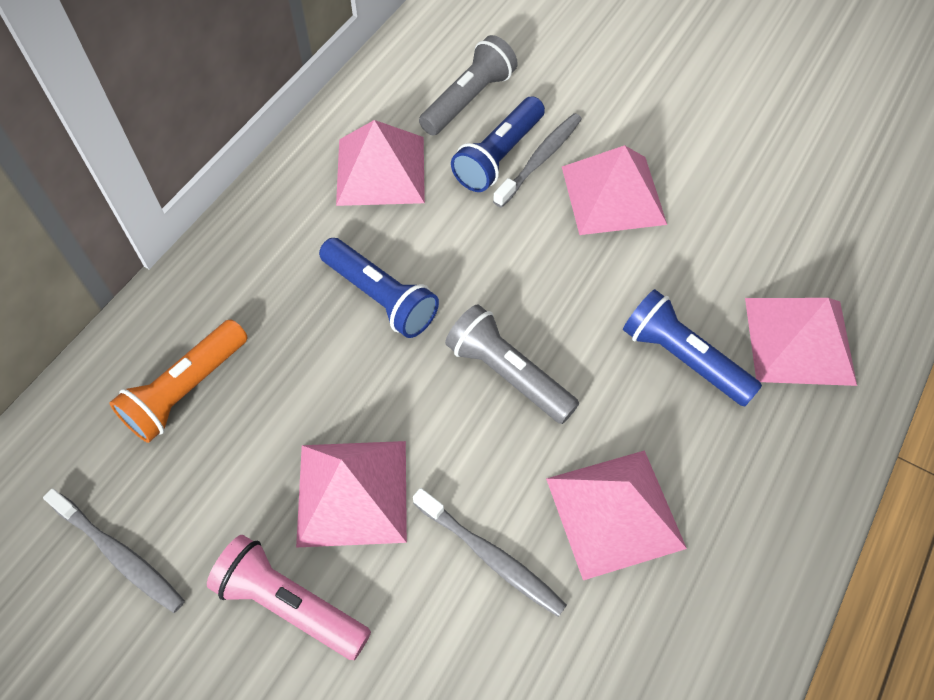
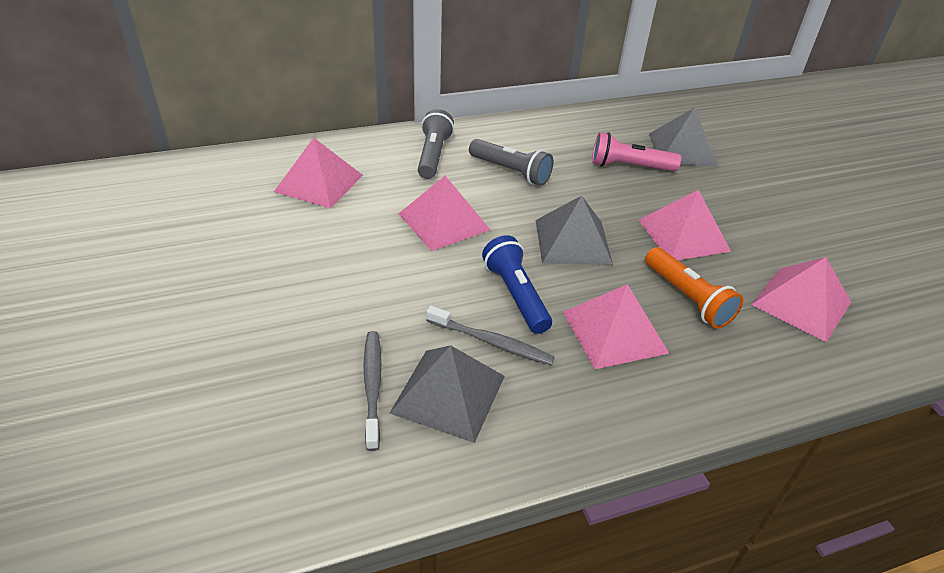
blue flashlight: [319,238,439,338] [451,96,545,192] [623,289,762,406] = 3 -> [482,235,552,334] = 1
grey pyramid: none = 0 -> [390,345,505,443] [535,196,613,265] [649,107,717,166] = 3
grey toothbrush: [43,488,185,613] [413,488,567,617] [493,113,582,208] = 3 -> [363,331,382,451] [426,306,555,365] = 2

